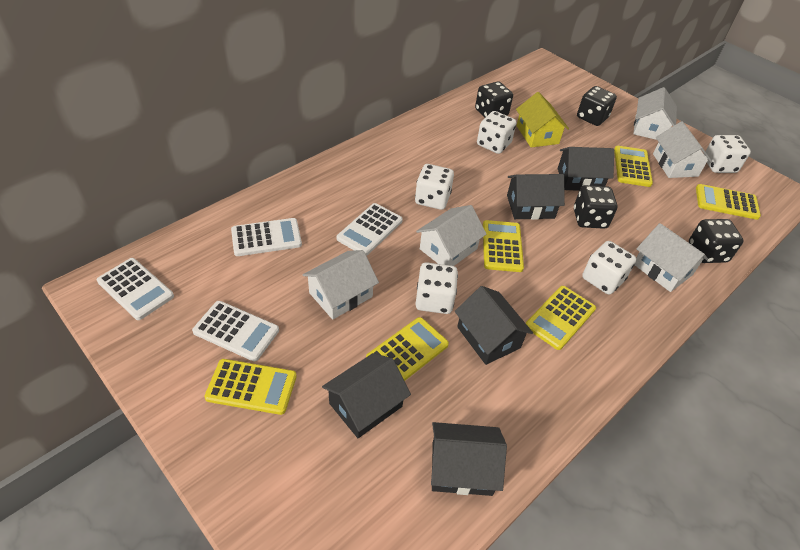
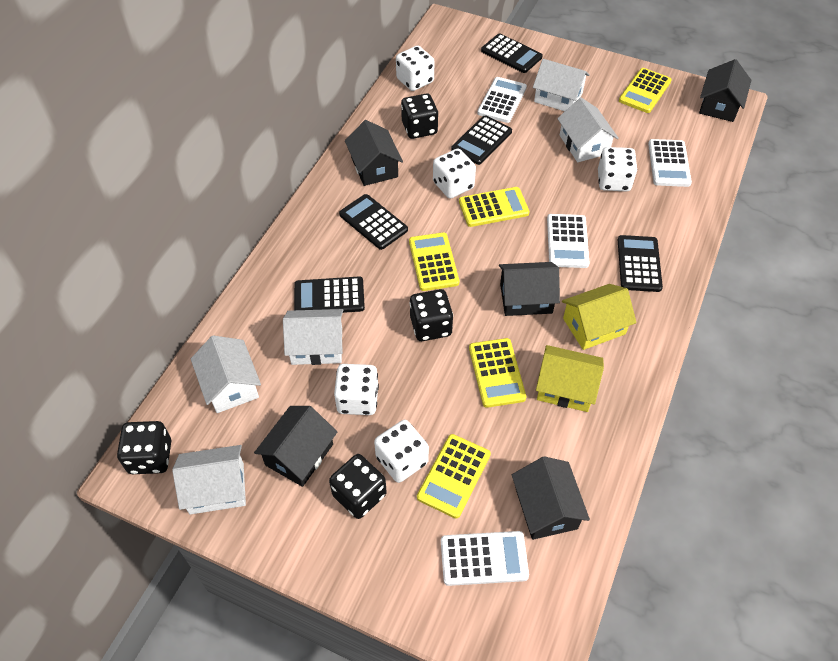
black calculator: none = 0 -> [294,277,365,313] [339,194,408,250] [451,115,512,165] [481,33,543,73] [618,235,663,292] = 5
yellow calculator: [204,359,297,415] [366,317,449,381] [483,220,524,272] [526,286,596,350] [614,146,653,187] [696,184,761,220] = 6 -> [409,232,459,291] [417,434,491,519] [459,187,530,227] [469,338,526,408] [619,68,672,113] = 5
yellow house: [516,92,569,147] = 1 -> [536,345,604,412] [562,284,637,350] = 2

